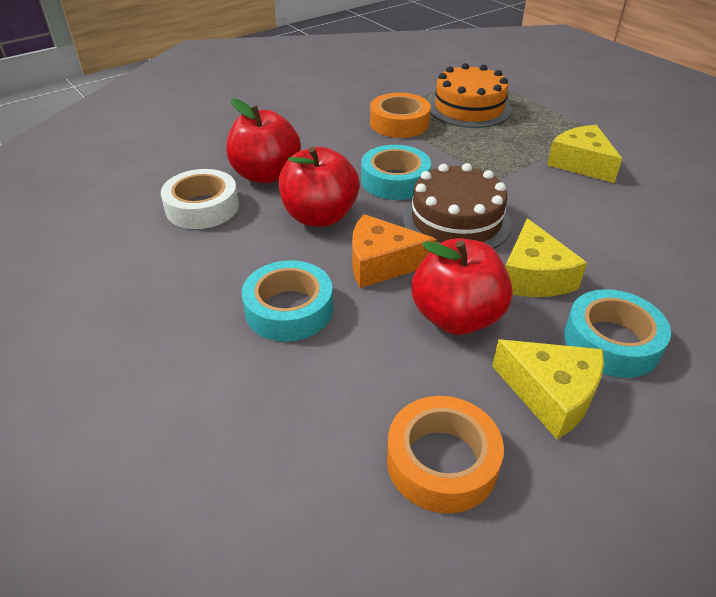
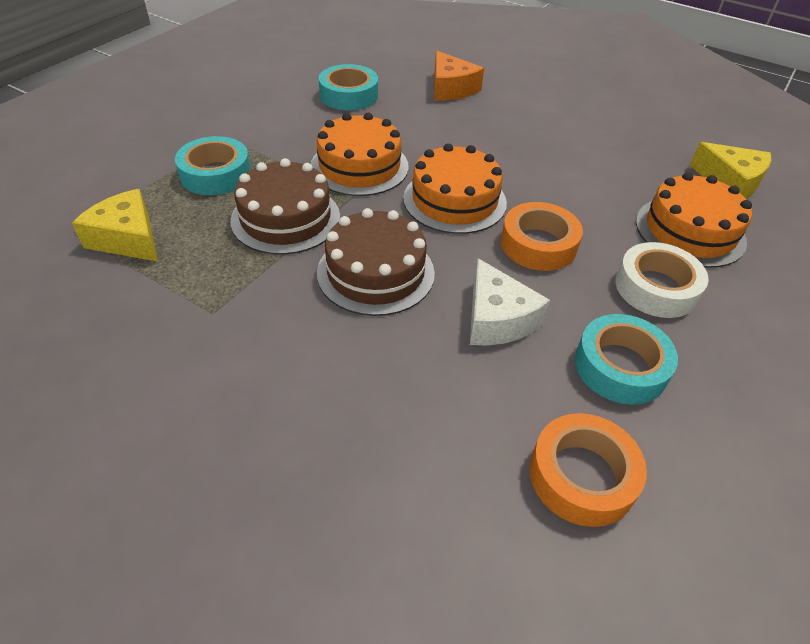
brown cake: [402,163,512,249] = 1 -> [230,158,340,255] [317,208,435,316] = 2
orange cake: [429,63,512,128] = 1 -> [311,113,409,196] [403,143,507,234] [636,172,752,268] = 3
red apple: [226,99,301,183] [279,147,360,227] [411,238,513,335] = 3 -> none = 0
white cheese: none = 0 -> [470,258,550,346] = 1
yellow cheese: [492,339,604,439] [505,218,587,297] [547,125,622,183] = 3 -> [72,189,158,262] [690,142,771,199] = 2

